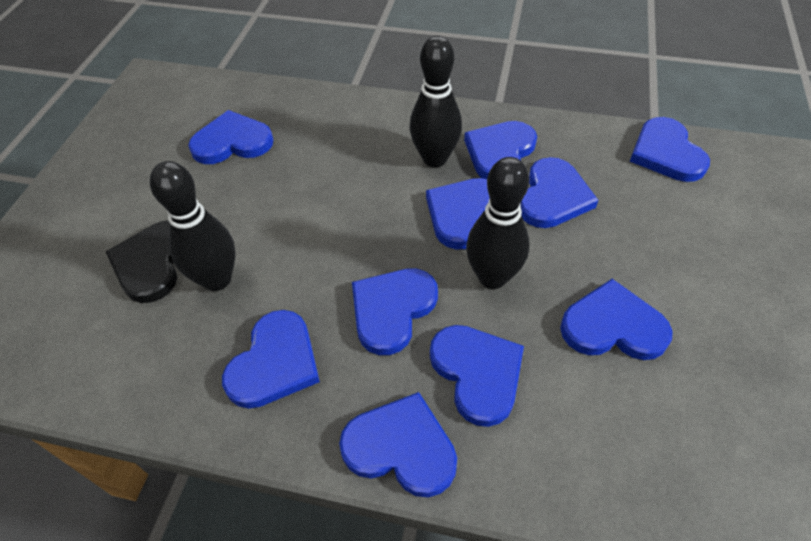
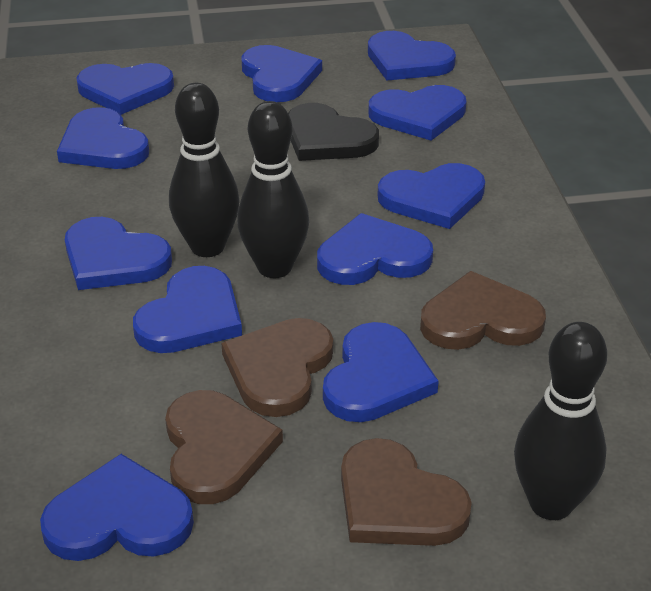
blue heart: [188,110,273,164] [222,310,320,409] [339,392,457,497] [352,268,438,355] [426,178,490,249] [430,325,524,427] [464,121,537,179] [520,157,598,228] [560,279,673,360] [630,117,710,182] = 10 -> [40,454,194,561] [57,107,149,169] [65,217,172,290] [76,63,174,115] [133,266,242,353] [241,45,322,102] [317,213,433,285] [323,322,439,422] [368,31,456,80] [368,85,467,141] [377,163,485,229] = 11
brown heart: none = 0 -> [165,390,283,504] [221,318,333,417] [341,438,472,546] [420,271,546,350] = 4

